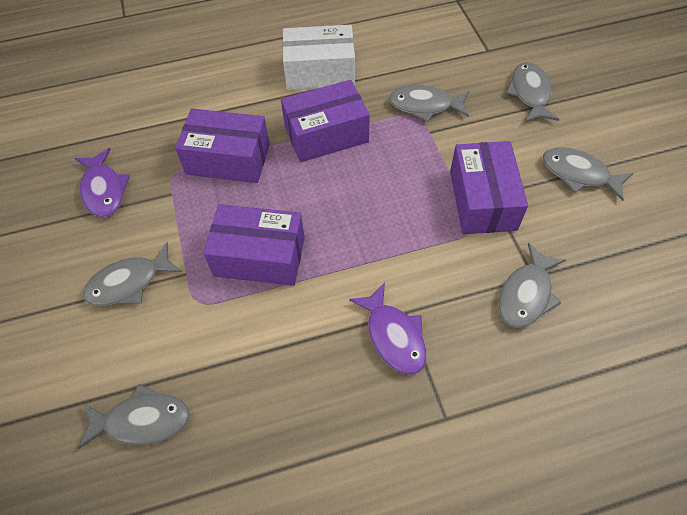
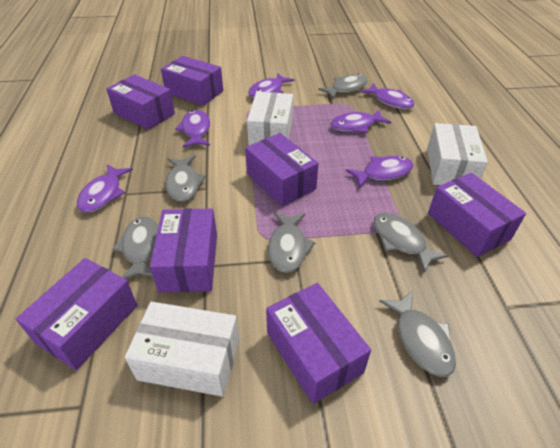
purple box: [175,108,270,183] [203,204,305,286] [281,80,370,162] [450,141,528,234] = 4 -> [16,258,137,370] [106,74,175,130] [150,209,217,293] [161,56,223,106] [245,133,318,206] [266,283,371,404] [428,173,526,257] = 7
purple fish: [75,148,130,217] [349,282,427,375] = 2 -> [77,164,133,212] [175,110,210,148] [248,73,295,98] [331,109,391,133] [346,156,413,188] [360,83,415,109] = 6
white box: [283,25,355,90] = 1 -> [125,302,239,397] [247,92,293,146] [427,123,488,185] = 3

